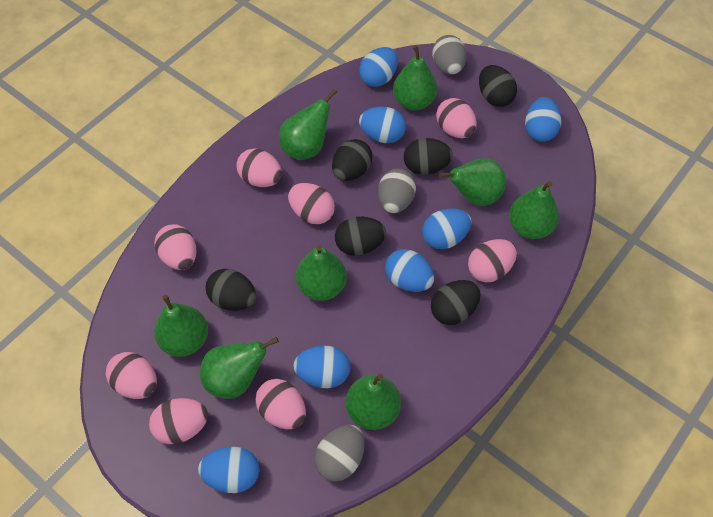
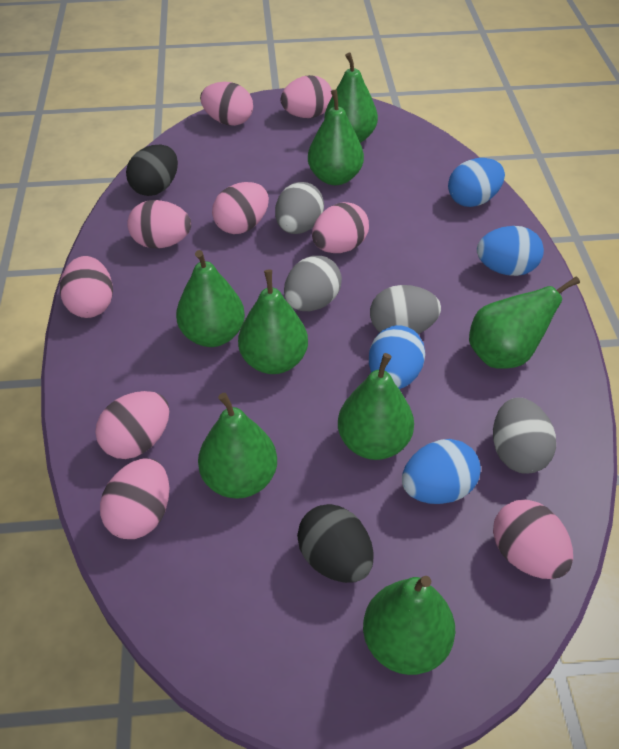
black egg: [205,269,256,311] [332,139,372,181] [335,217,386,256] [404,138,453,175] [431,280,481,325] [479,65,517,107] = 6 -> [126,144,178,196] [297,504,374,583] = 2
blue egg: [198,447,259,493] [293,345,350,388] [359,47,398,87] [359,107,406,143] [385,249,434,292] [422,208,471,249] [525,97,562,142] = 7 -> [369,325,425,389] [402,439,481,504] [448,158,505,207] [477,226,544,276] = 4
grey egg: [314,425,365,482] [378,169,416,213] [432,35,467,75] = 3 -> [275,182,324,234] [284,256,342,311] [370,285,441,334] [493,398,556,473] = 4
pink egg: [106,352,157,399] [149,398,208,444] [155,224,196,270] [236,149,282,187] [255,379,306,429] [288,183,335,224] [436,98,477,138] [468,239,517,282] = 8 -> [60,256,113,318] [95,391,169,459] [100,458,169,539] [127,200,191,248] [200,82,253,126] [212,182,269,234] [281,75,332,118] [312,202,369,253] [493,500,573,579] = 9

